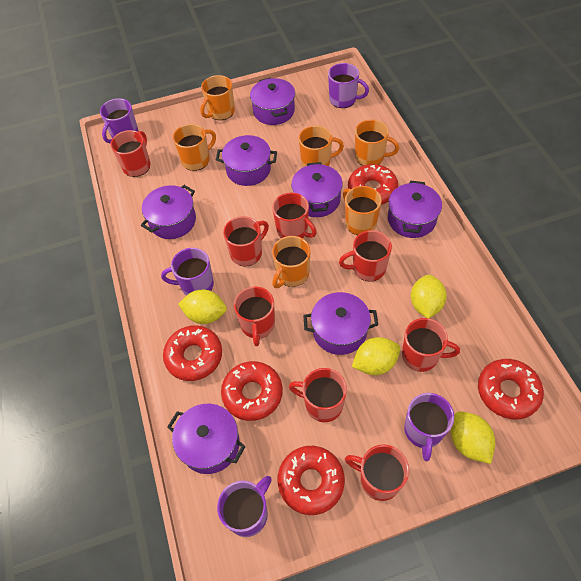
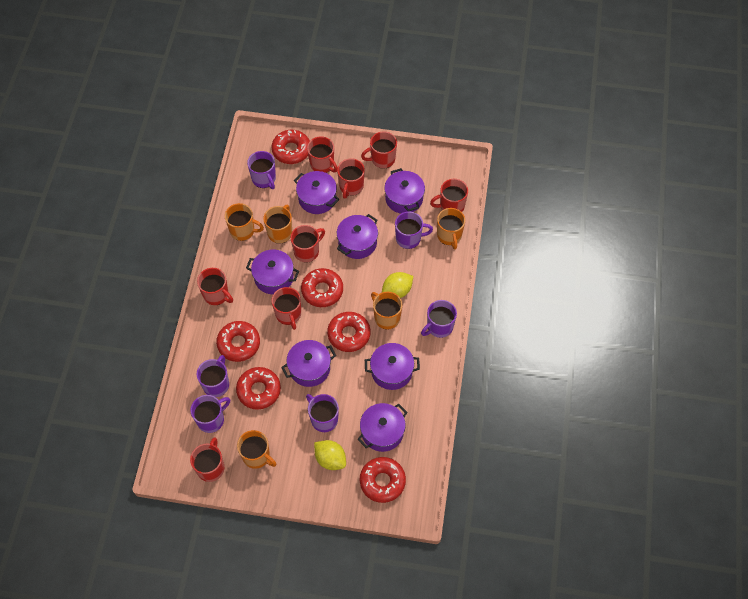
orange mug: [173,124,216,171] [200,75,235,120] [272,236,310,288] [299,126,344,167] [343,186,382,235] [355,119,399,166] = 6 -> [225,203,264,241] [237,430,277,469] [263,205,292,244] [371,292,402,329] [437,208,465,249] = 5
purple mug: [100,98,139,143] [161,248,214,296] [217,476,272,537] [328,63,369,108] [404,393,454,461] = 5 -> [190,395,230,433] [197,355,229,397] [247,151,276,189] [306,394,339,432] [395,212,433,249] [421,300,457,338] = 6
red donut: [163,325,222,381] [221,361,283,421] [278,446,345,515] [348,164,398,205] [478,359,544,419] = 5 -> [216,321,260,362] [236,367,281,410] [271,130,310,164] [301,268,343,307] [327,312,370,352] [360,457,406,503] = 6
yellow lemon: [178,289,227,324] [352,337,400,375] [411,275,447,318] [451,411,495,464] = 4 -> [314,440,346,470] [382,272,413,298] = 2

